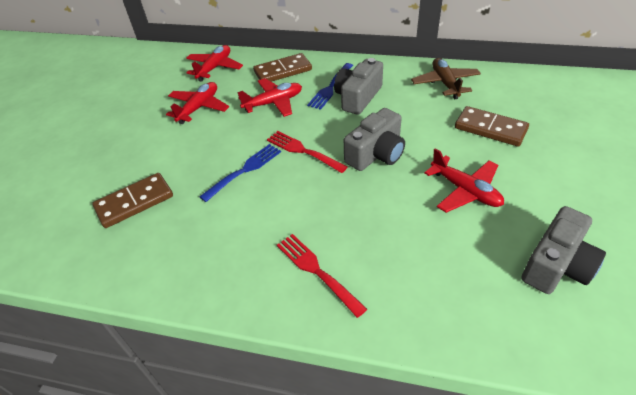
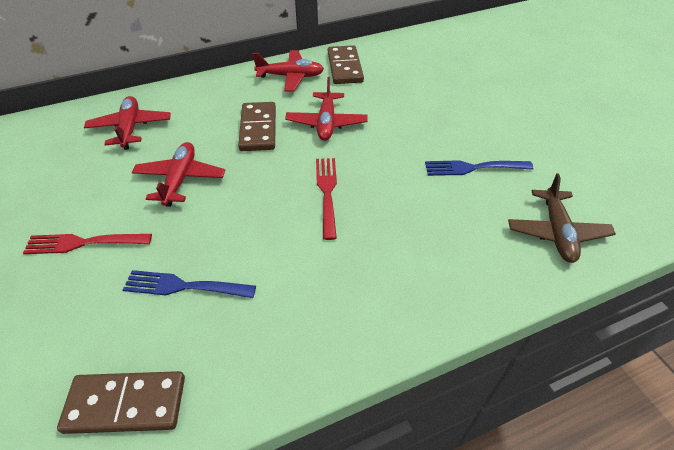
grey camera: [334,58,383,115] [344,108,405,171] [522,206,606,294] = 3 -> none = 0

